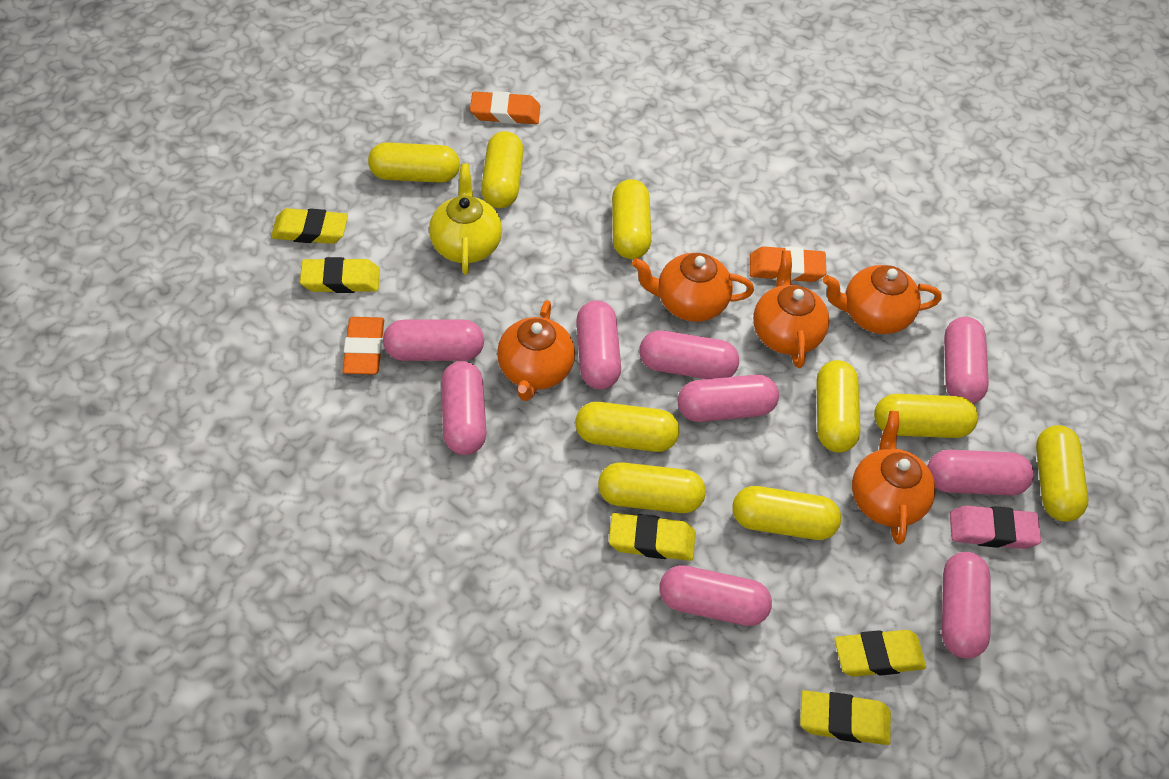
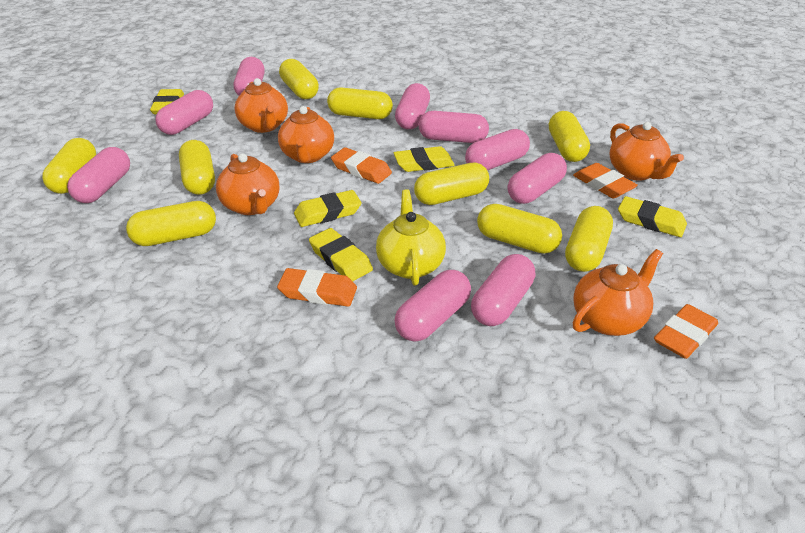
orange eraser: [342,317,384,374] [470,91,540,124] [750,246,826,282] = 3 -> [277,268,357,307] [331,147,392,184] [573,163,638,198] [654,304,718,359] = 4
pink eraser: [950,505,1041,549] = 1 -> none = 0

